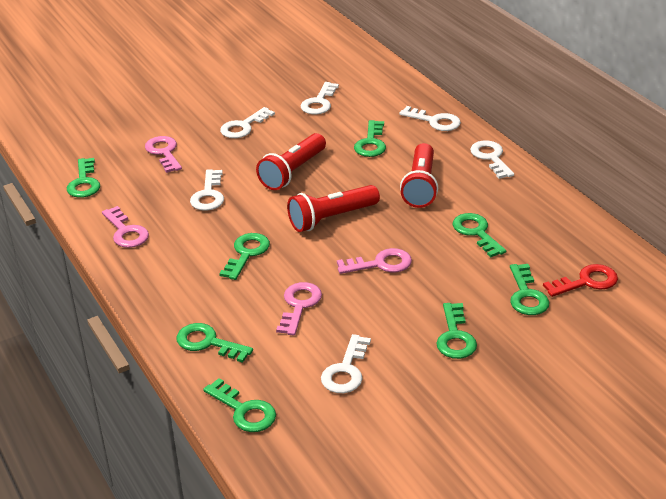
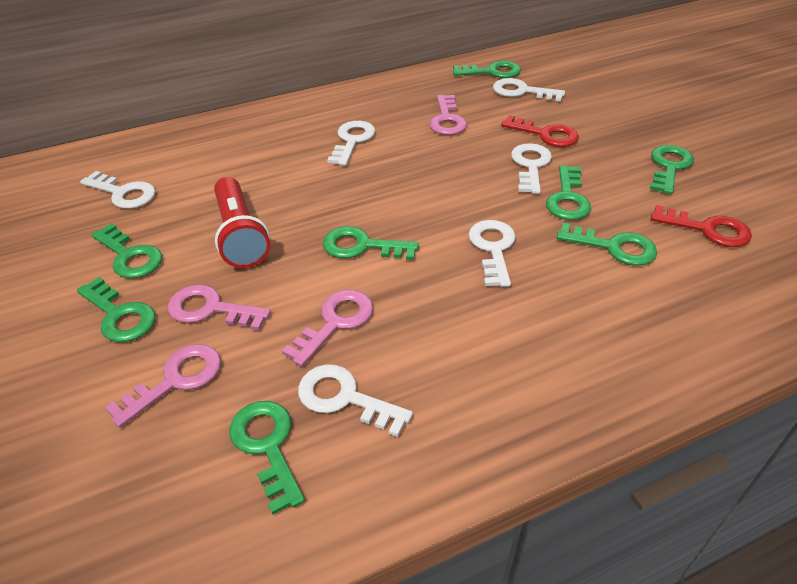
red flashlight: [256,133,326,190] [287,185,380,232] [400,143,438,208] = 3 -> [214,177,270,268] = 1
red key: [543,264,618,297] = 1 -> [501,115,579,147] [651,205,752,247] = 2

